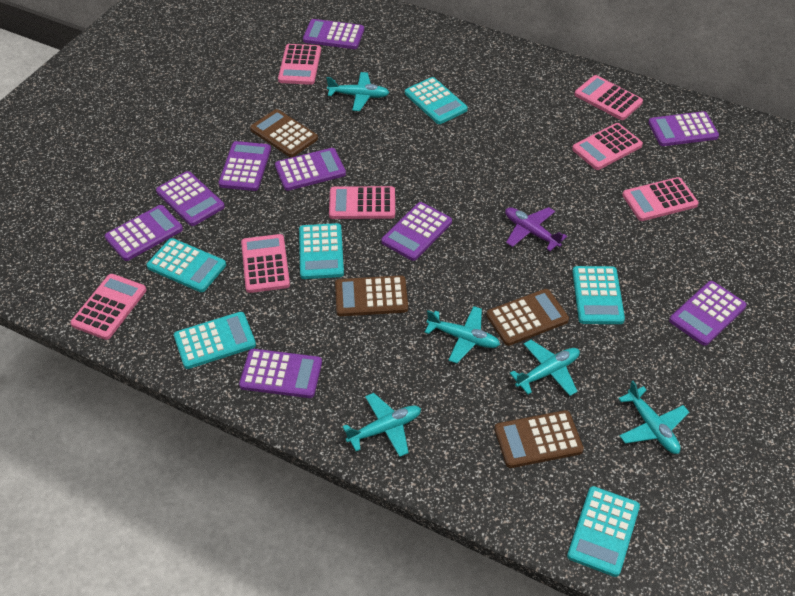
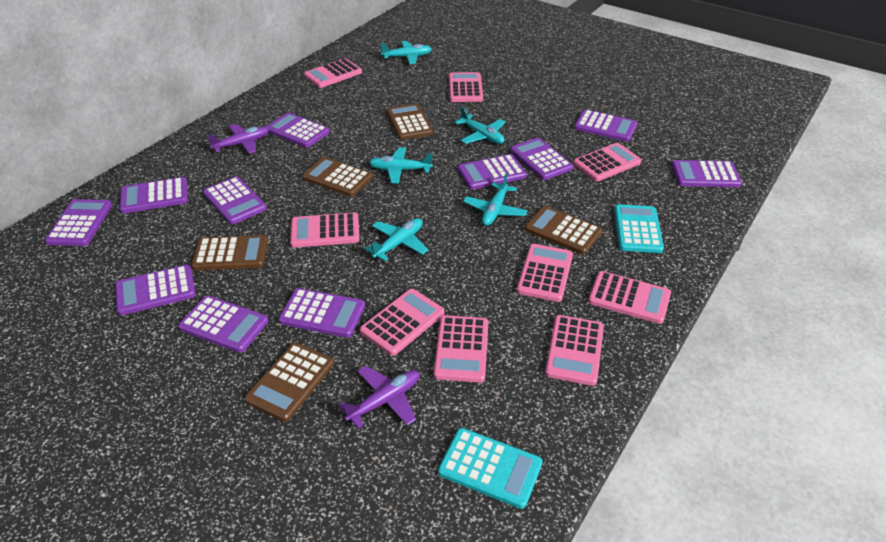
brown calculator: [250,109,318,157] [335,275,408,316] [486,289,569,346] [495,410,584,468] = 4 -> [191,235,268,270] [244,343,334,422] [302,157,373,197] [386,103,433,140] [525,206,602,254] = 5
pink calculator: [70,274,147,340] [241,234,290,293] [278,44,321,85] [329,186,395,219] [572,123,643,170] [574,75,643,120] [622,177,698,221] = 7 -> [290,213,360,248] [304,58,362,88] [360,289,444,356] [433,315,488,383] [449,72,483,102] [517,244,573,302] [545,315,604,386] [573,143,641,181] [588,271,671,324] = 9
purple calculator: [105,205,183,261] [156,171,225,226] [218,141,271,191] [239,349,322,398] [275,148,346,191] [303,19,364,49] [381,202,452,261] [648,111,719,146] [669,281,747,346] = 9 -> [45,199,112,246] [115,265,196,315] [120,177,188,213] [178,295,269,353] [203,177,267,224] [266,112,330,148] [278,288,365,338] [458,154,527,190] [510,138,573,180] [574,109,637,142] [671,160,742,187] = 11
purple plane: [505,207,567,251] = 1 -> [207,124,269,154] [339,366,420,429] = 2
turquoise calculator: [147,238,226,292] [174,312,256,369] [299,223,344,279] [405,77,468,124] [567,486,640,577] [572,266,625,324] = 6 -> [438,428,543,509] [614,204,664,253] = 2

